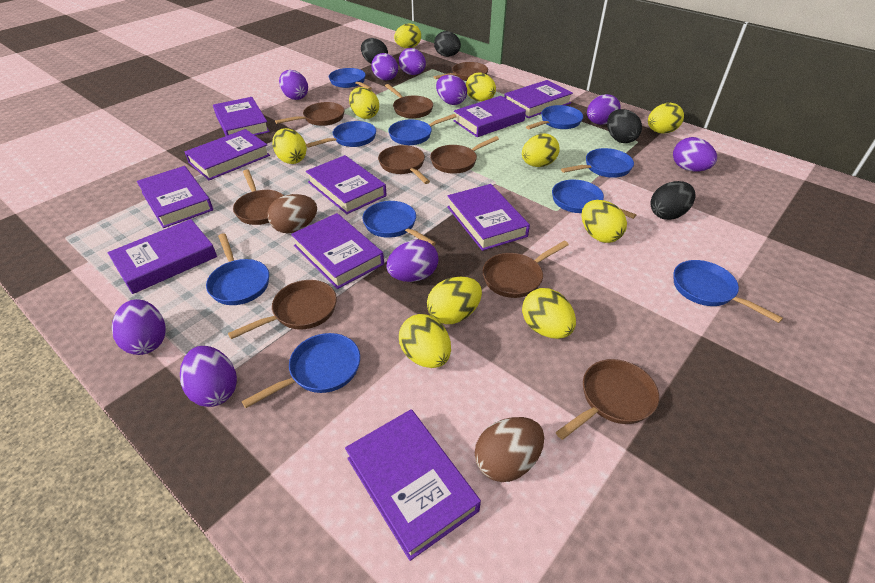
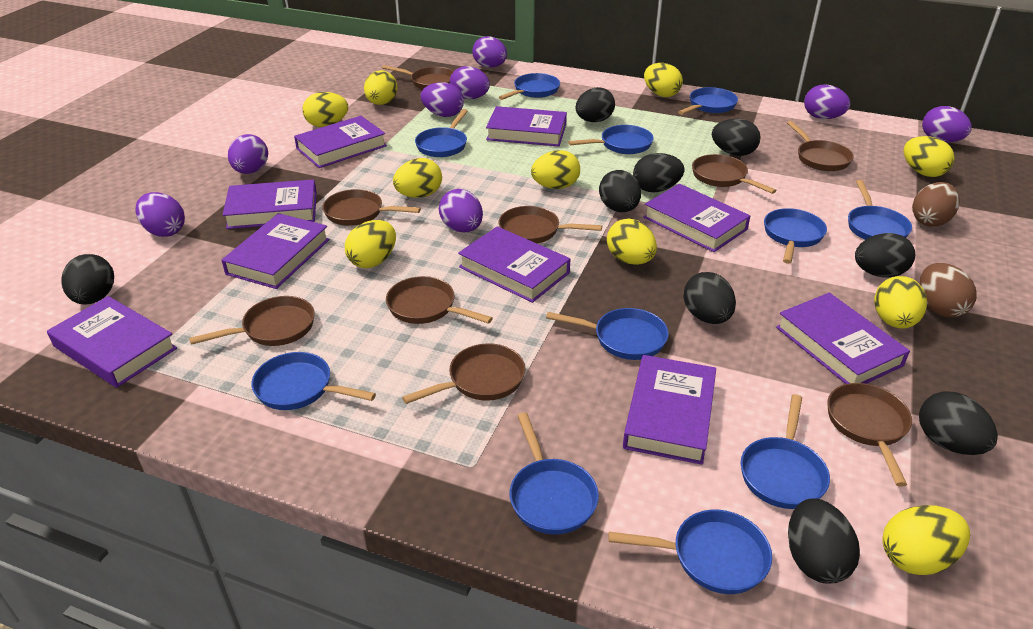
black egg: [361,38,388,64] [434,31,461,57] [607,109,642,143] [650,181,696,220] = 4 -> [61,254,114,304] [576,87,615,122] [599,170,641,212] [633,153,684,192] [683,272,736,324] [712,119,761,156] [788,498,860,583] [855,233,915,277] [919,391,998,455] = 9
blue pan: [206,233,269,305] [242,333,360,408] [306,121,376,148] [329,68,372,90] [362,201,436,246] [388,114,457,145] [526,105,583,130] [552,180,636,219] [561,148,634,178] [674,260,783,323] = 10 -> [251,352,376,410] [415,109,468,157] [499,73,560,100] [509,413,599,535] [546,308,669,360] [569,125,654,154] [608,510,772,594] [678,87,738,115] [741,394,830,509] [764,208,827,264] [848,180,912,240] = 11
purple book: [108,219,217,294] [137,166,213,228] [184,129,270,180] [213,97,270,136] [291,213,384,289] [306,155,387,214] [345,409,481,561] [447,184,530,251] [454,96,526,137] [504,80,573,118] = 10 -> [47,296,177,388] [222,213,330,289] [223,179,317,229] [294,116,387,168] [458,226,570,303] [486,106,567,147] [623,355,716,465] [643,184,750,252] [776,293,910,384] = 9
purple egg: [112,299,166,355] [180,346,237,407] [279,70,308,100] [371,53,398,80] [387,239,439,282] [399,48,426,75] [436,75,467,105] [587,94,621,125] [673,137,717,172] = 9 -> [136,192,185,237] [228,134,268,174] [420,82,464,117] [439,189,483,232] [450,66,490,99] [472,36,507,68] [804,84,851,119] [922,106,972,143] = 8

